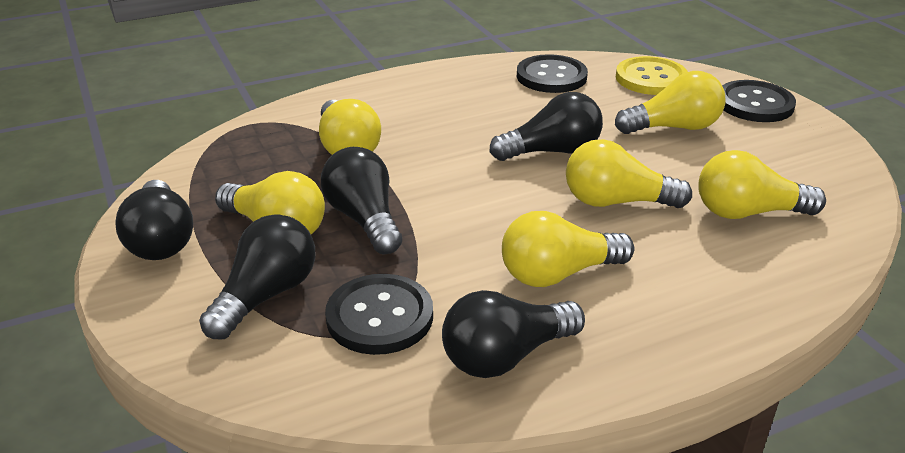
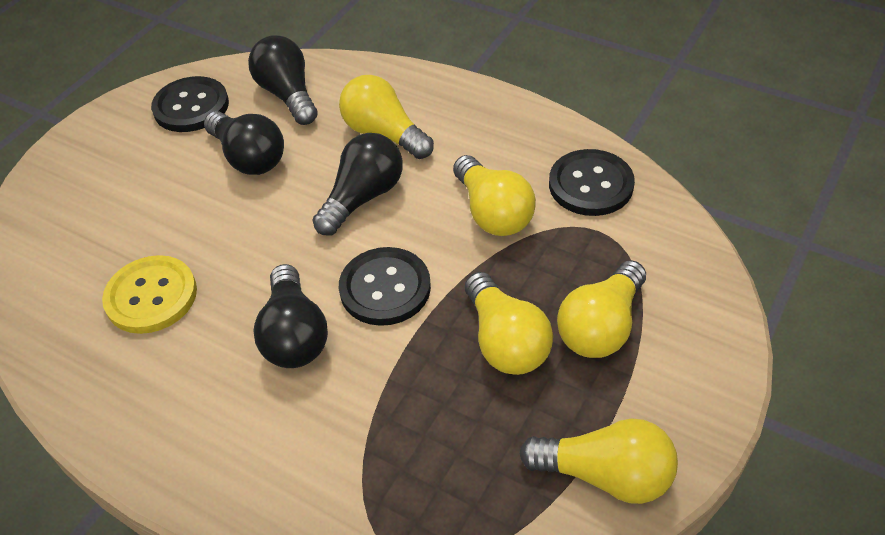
black light bulb: [116,180,193,260] [199,214,315,339] [321,147,402,255] [442,290,585,378] [490,92,603,161] = 5 -> [204,111,284,175] [248,35,318,125] [253,264,328,368] [312,133,403,235] = 4
yellow light bulb: [215,171,325,234] [319,99,381,155] [502,211,634,287] [566,139,692,208] [615,71,726,134] [698,150,826,219] = 6 -> [339,75,434,159] [453,155,536,236] [465,272,553,375] [519,419,678,504] [557,260,646,358] = 5

